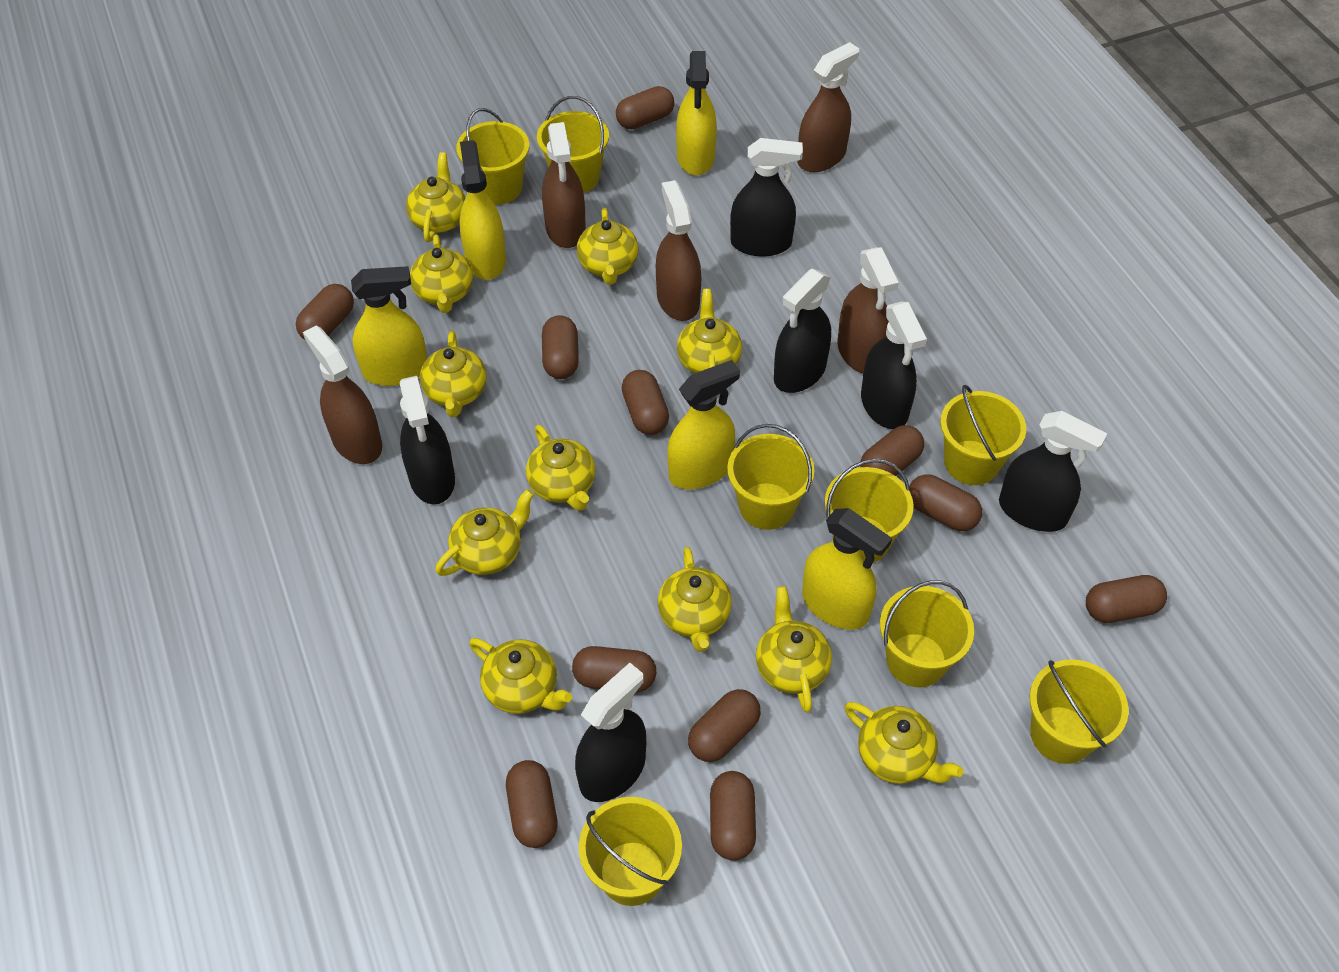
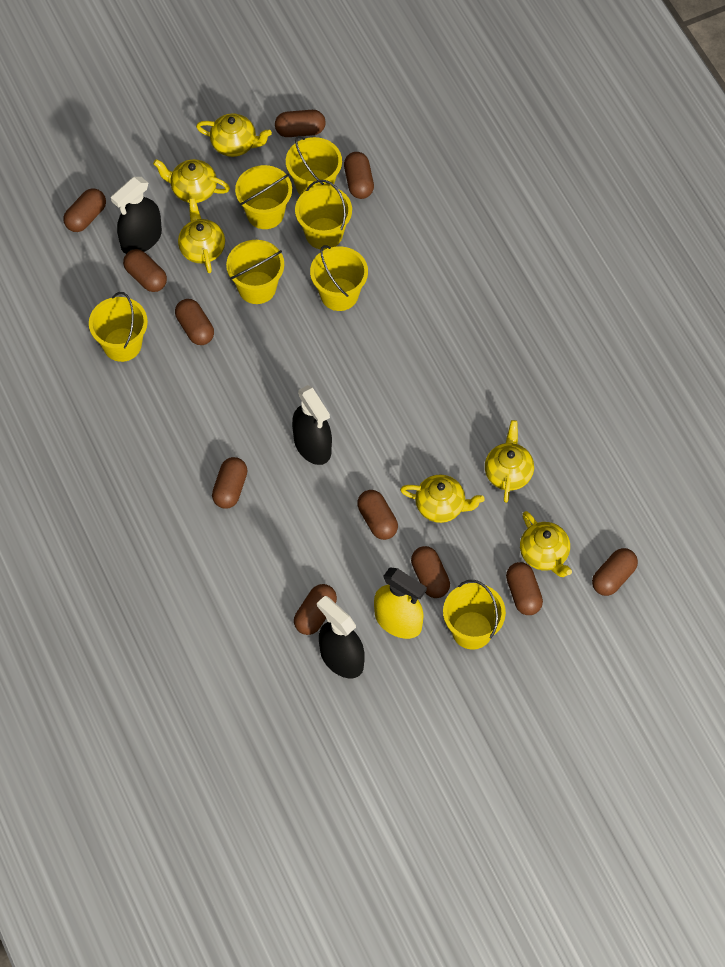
black spray bottle: [399,376,455,504] [575,663,646,802] [730,138,803,257] [774,269,831,393] [861,302,927,429] [999,411,1107,532] = 6 -> [111,177,162,254] [292,385,332,465] [317,596,365,678] = 3
brown spray bottle: [303,325,382,464] [542,122,586,248] [656,180,701,321] [797,42,859,172] [838,247,899,374] = 5 -> none = 0
yellow bucket: [456,108,529,205] [537,96,609,193] [579,797,682,906] [727,424,814,530] [825,459,914,563] [880,580,974,687] [940,385,1026,485] [1030,659,1129,764] = 8 -> [89,292,148,362] [226,240,284,304] [235,165,292,229] [286,136,342,196] [295,180,352,250] [310,245,368,311] [443,580,506,650] = 7
yellow spray bottle: [351,266,427,386] [459,140,506,280] [667,360,740,489] [676,51,717,175] [802,508,892,630] = 5 -> [374,567,427,639] = 1
yellow teapot: [406,152,465,242] [410,235,473,313] [420,330,487,417] [435,489,534,576] [469,638,572,714] [526,425,596,511] [577,208,638,285] [658,547,732,652] [677,289,742,374] [756,586,832,712] [844,702,963,784] = 11 -> [153,159,230,203] [178,198,225,273] [196,113,272,157] [400,475,485,523] [485,420,534,503] [520,511,572,577] = 6

